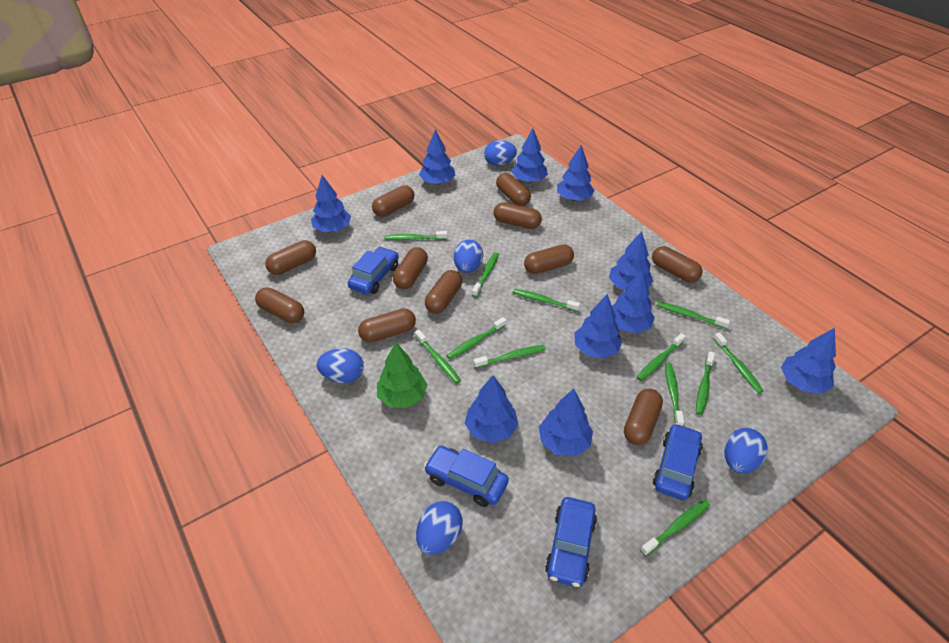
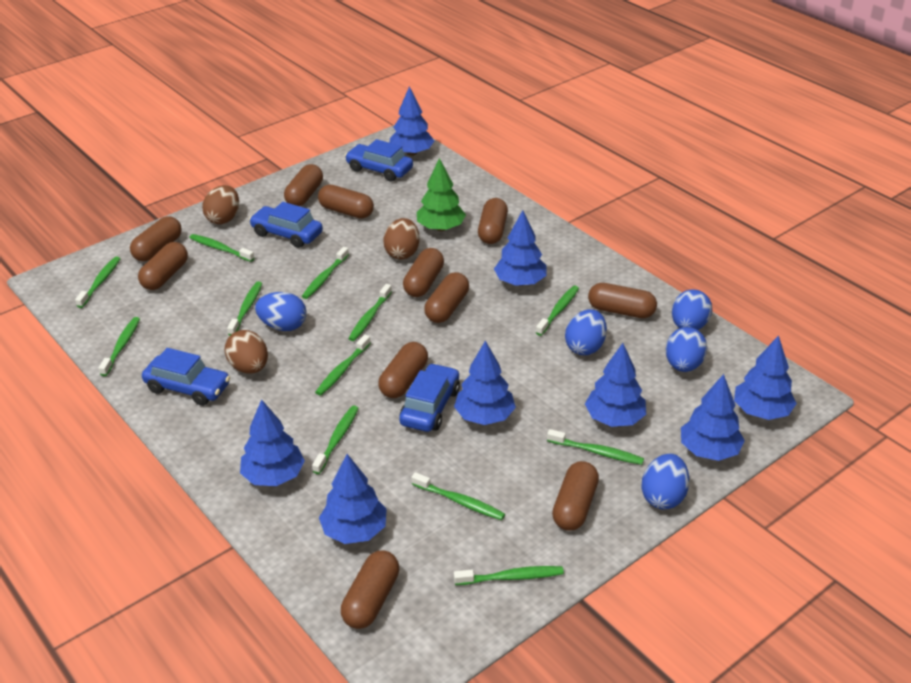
blue tree: [311,175,351,232] [419,129,456,185] [465,375,518,443] [511,128,548,183] [539,389,593,456] [557,145,595,201] [574,294,623,359] [609,231,653,290] [612,270,655,333] [781,328,836,394] = 10 -> [240,399,305,486] [319,454,387,544] [390,86,434,156] [454,341,516,425] [494,210,546,286] [585,343,646,427] [681,374,745,461] [734,335,797,420] = 8
brown egg: none = 0 -> [202,185,239,224] [224,330,268,374] [383,218,420,259] = 3

